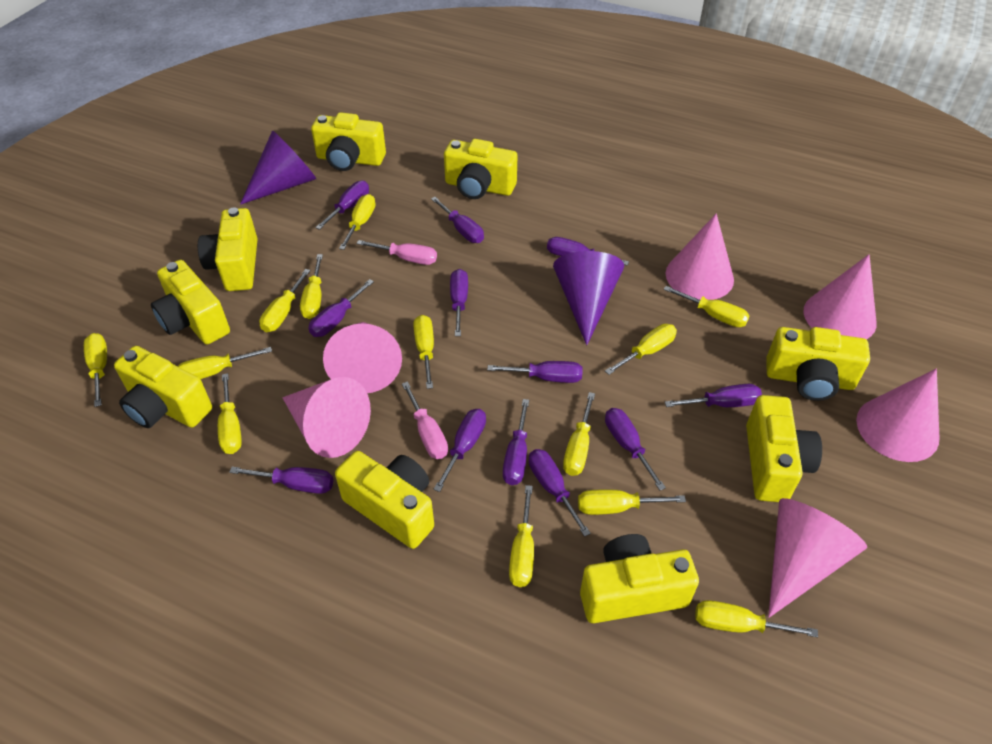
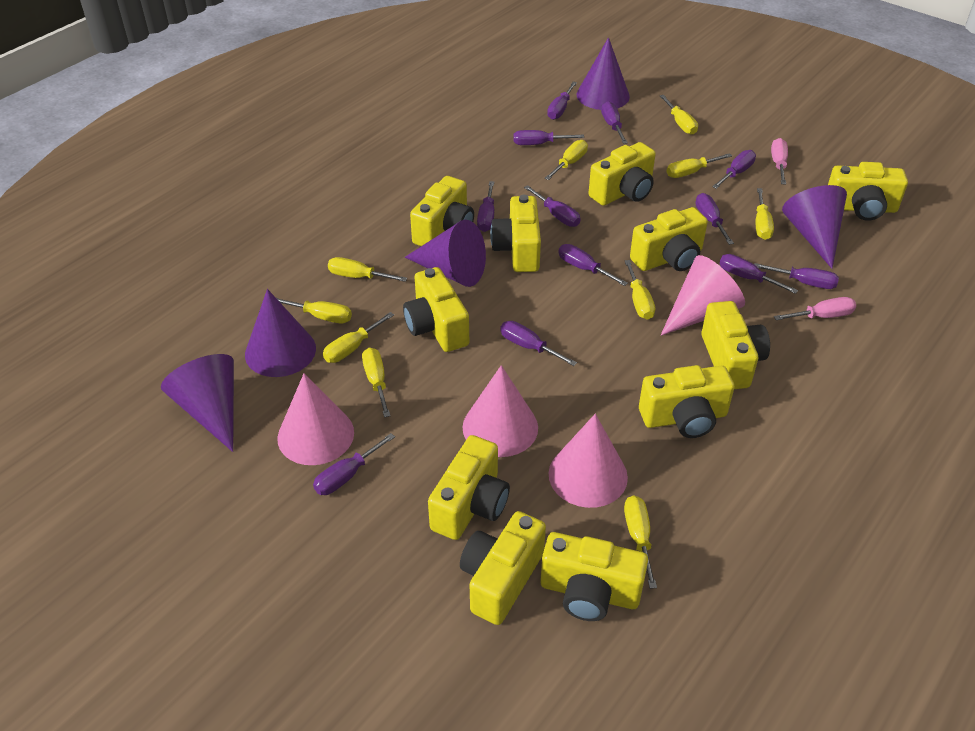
pink cone: [282,377,371,458] [323,322,402,393] [666,213,734,300] [768,498,867,618] [804,254,877,340] [856,369,939,462] = 6 -> [277,373,354,465] [462,365,538,457] [548,414,628,508] [661,255,745,336] = 4
purple cone: [240,131,316,205] [553,251,624,345] = 2 -> [161,354,234,452] [245,289,316,377] [405,220,486,287] [577,37,630,110] [782,185,847,269] = 5
yellow camera: [114,346,212,428] [151,260,230,344] [198,207,258,291] [311,112,386,171] [335,451,434,549] [444,139,517,199] [580,534,699,623] [746,395,822,502] [766,327,870,401] = 9 -> [403,267,469,352] [410,176,474,246] [428,435,510,540] [460,511,546,625] [490,195,541,272] [540,532,648,621] [589,142,656,206] [630,207,708,271] [639,365,735,438] [701,301,770,389] [828,162,908,221] = 11
yellow screwdriver: [84,333,107,407] [178,347,272,379] [218,373,242,454] [259,269,311,332] [300,254,323,319] [339,194,376,250] [414,315,434,389] [509,485,534,587] [563,392,595,476] [578,489,686,515] [605,324,677,375] [664,286,749,327] [695,600,818,637] = 13 -> [276,298,352,323] [323,312,394,363] [328,257,407,282] [362,348,390,417] [544,140,588,180] [624,495,657,589] [625,260,655,320] [660,95,698,135] [667,153,732,178] [756,188,774,240] = 10

